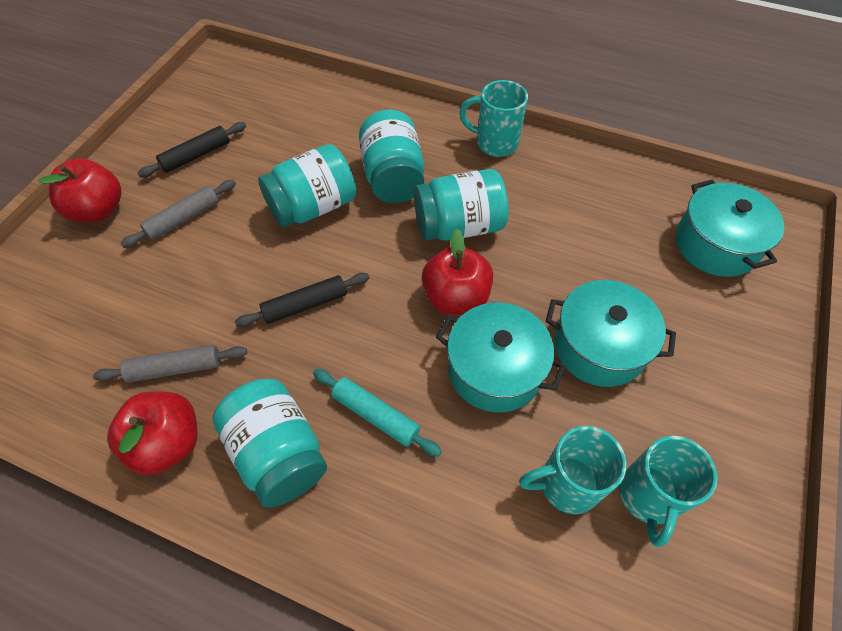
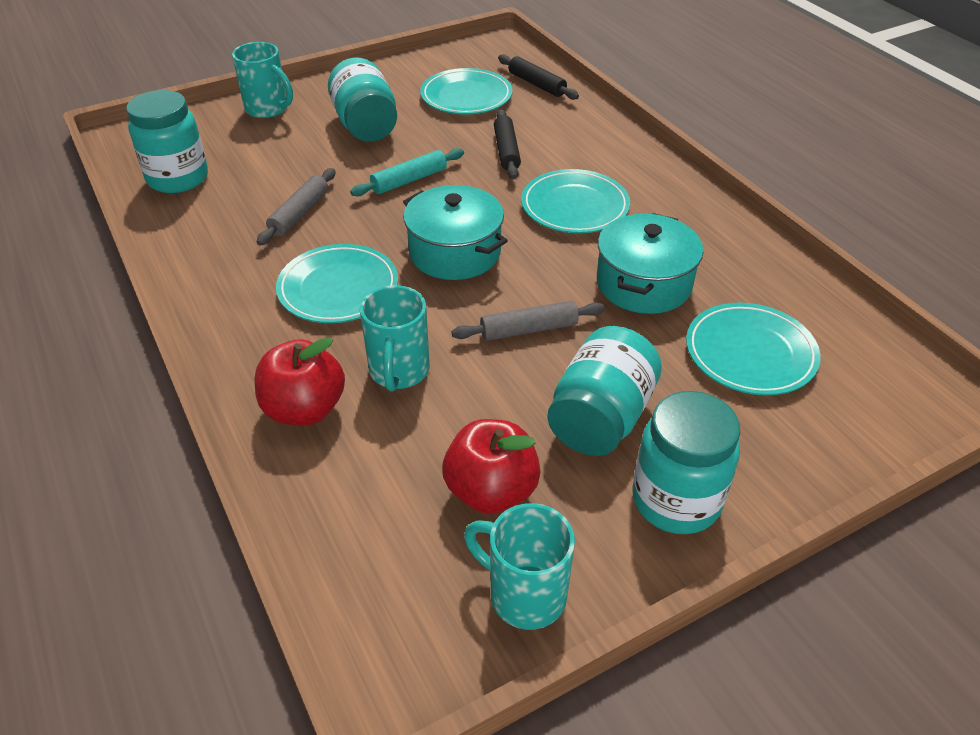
red apple: [38,158,121,222] [107,392,198,475] [422,229,493,315] = 3 -> [255,337,345,426] [442,419,541,514] = 2
turquoise plate: none = 0 -> [276,244,398,323] [420,68,513,114] [521,169,630,233] [686,303,820,395] = 4
turquoise pot: [436,303,566,412] [546,280,676,387] [676,180,784,277] = 3 -> [403,185,508,280] [597,213,703,314] = 2

